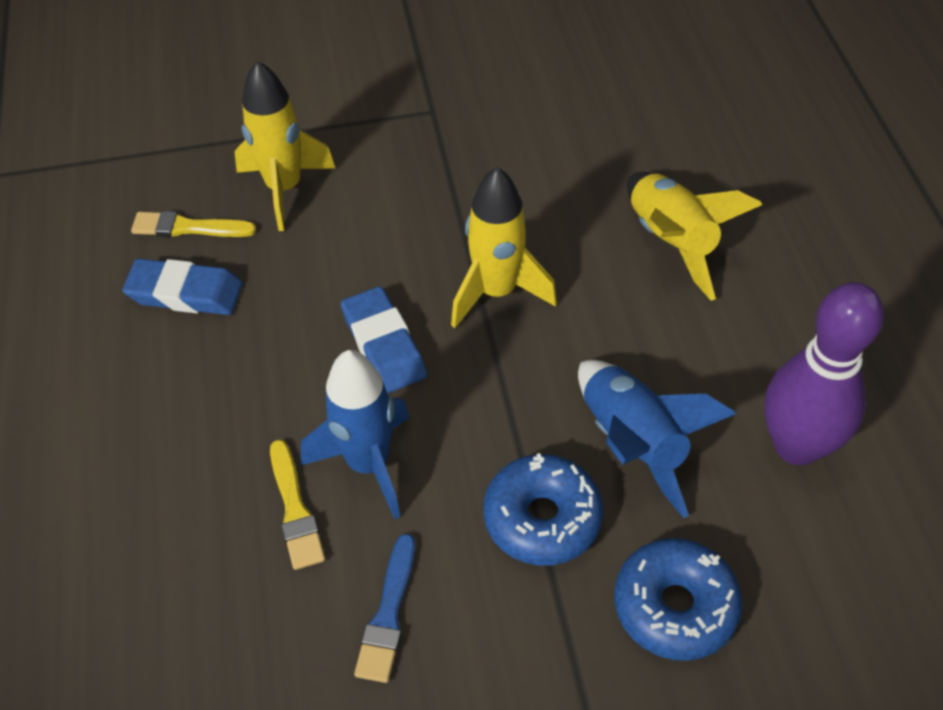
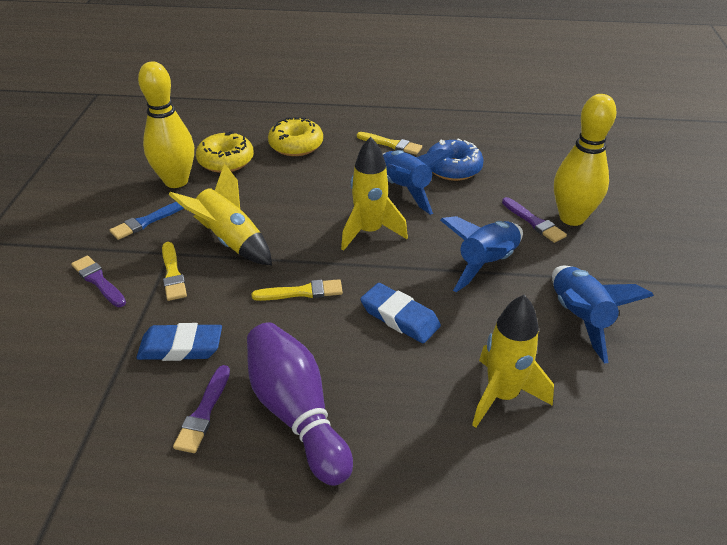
blue donut: [484,453,603,566] [614,538,742,661] = 2 -> [427,139,484,181] = 1
blue rocket: [301,350,410,519] [578,360,736,518] = 2 -> [383,149,454,215] [440,216,523,292] [552,266,654,364] = 3
purple brush: none = 0 -> [71,256,126,307] [173,365,230,453] [502,197,567,243] = 3
yellow bowling pin: none = 0 -> [138,62,194,188] [554,94,617,226] = 2
yellow brush: [131,211,256,237] [270,440,325,570] = 2 -> [162,242,187,301] [251,279,343,301] [357,132,422,155] = 3
yellow donut: none = 0 -> [196,131,254,173] [268,117,323,156] = 2

